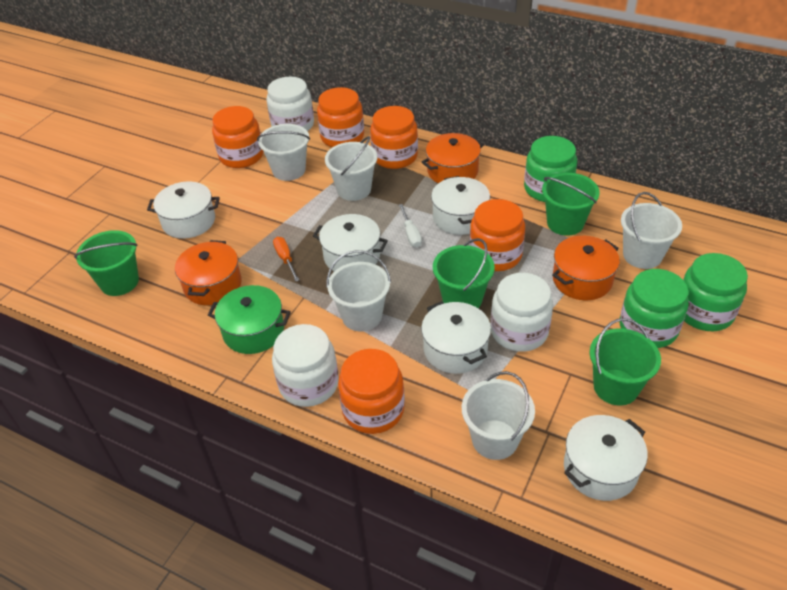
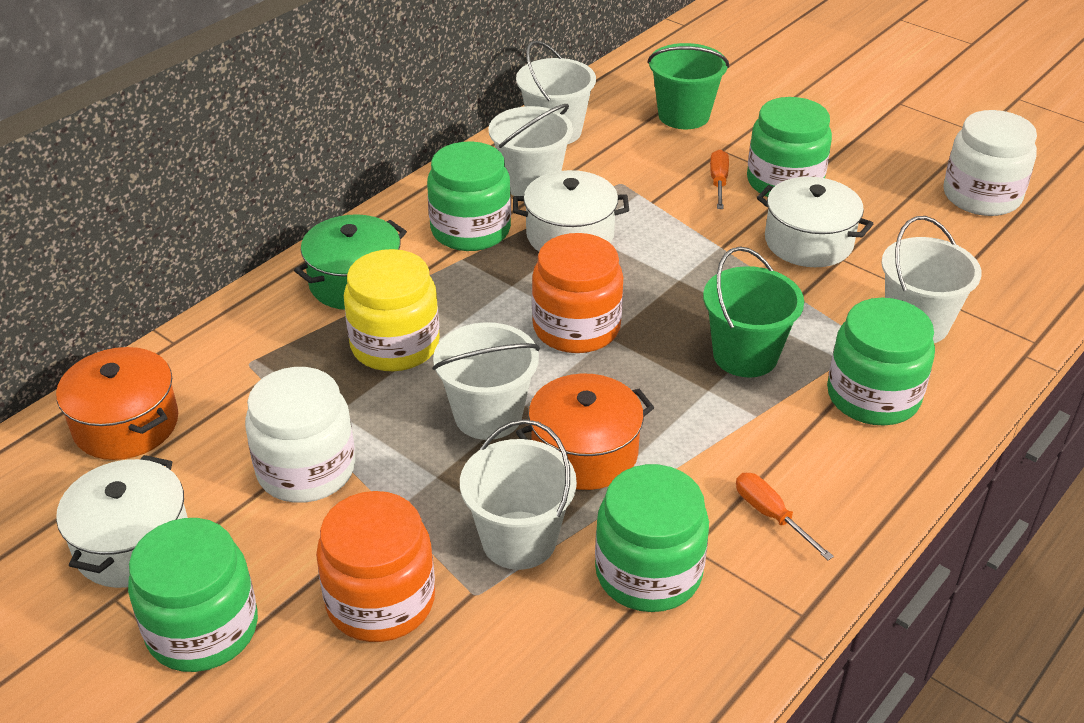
green bucket: [74,230,139,296] [433,238,495,308] [542,173,600,236] [590,318,661,405] = 4 -> [647,43,729,129] [703,246,804,377] = 2
green jar: [524,136,577,202] [620,269,689,348] [683,253,748,331] = 3 -> [128,518,258,672] [427,141,511,251] [595,464,709,612] [747,97,832,197] [827,298,935,425] = 5
orange jar: [212,106,263,168] [317,87,364,147] [338,349,405,434] [370,106,418,169] [469,199,525,271] = 5 -> [316,491,435,642] [532,233,623,353] = 2
orange pot: [175,240,242,305] [422,133,484,183] [552,236,620,300] = 3 -> [56,347,178,460] [516,373,654,490] = 2
orange screwdriver: [273,237,299,281] = 1 -> [710,150,729,209] [736,473,834,560] = 2
white jar: [267,77,314,131] [272,324,339,407] [491,273,553,352] = 3 -> [245,367,356,503] [943,110,1037,216] = 2
white pot: [147,182,220,239] [313,214,388,271] [421,301,491,374] [431,176,490,235] [564,415,648,501] = 5 -> [56,455,188,588] [513,170,629,251] [756,177,873,267] = 3
white screwdriver: [399,204,422,247] = 1 -> none = 0
yellow jar: none = 0 -> [344,249,440,371] = 1

